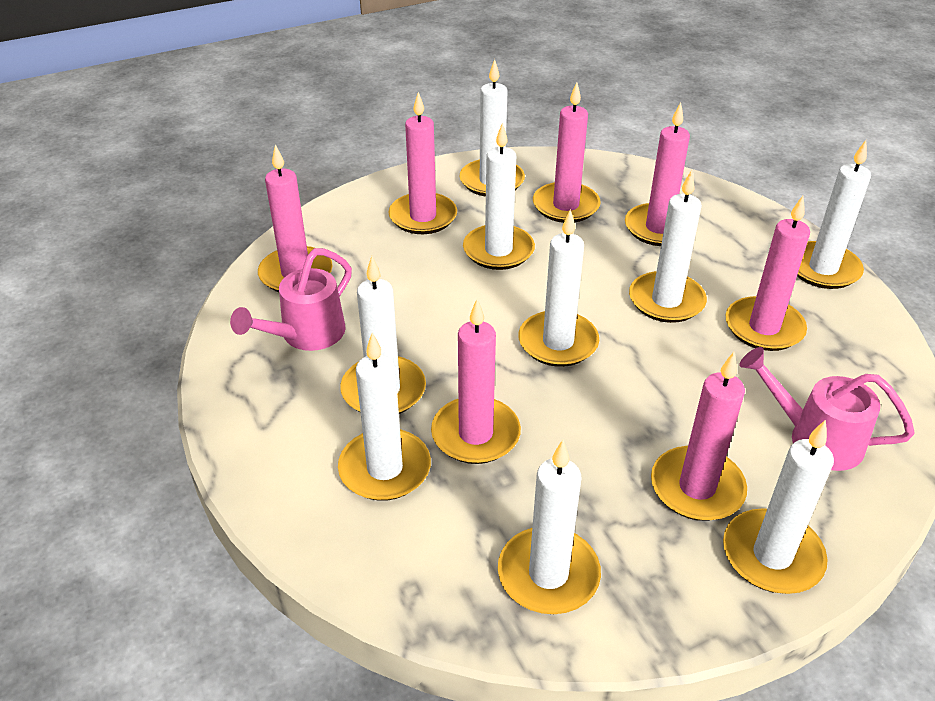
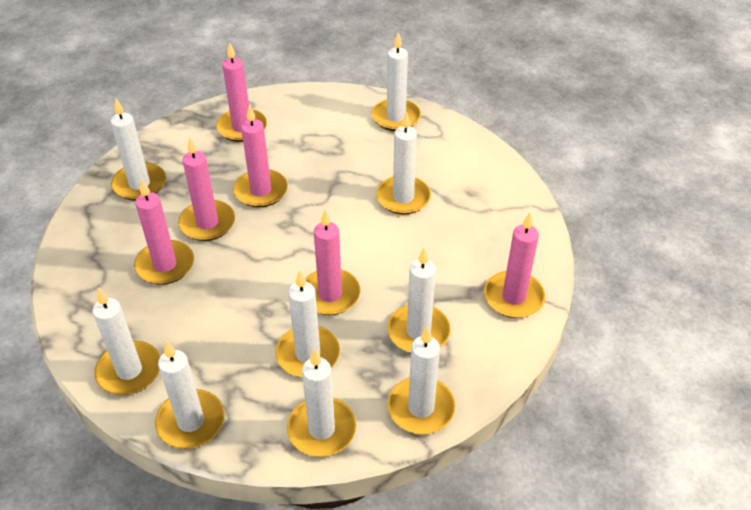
pink candle: [258,145,333,292] [388,92,457,234] [431,299,521,464] [533,82,601,223] [625,102,690,246] [651,352,747,521] [725,196,810,351] = 7 -> [134,179,194,285] [178,137,235,241] [216,42,267,142] [233,105,288,207] [305,209,360,315] [484,212,545,318] = 6
pink watering can: [230,248,352,351] [739,347,915,471] = 2 -> none = 0

